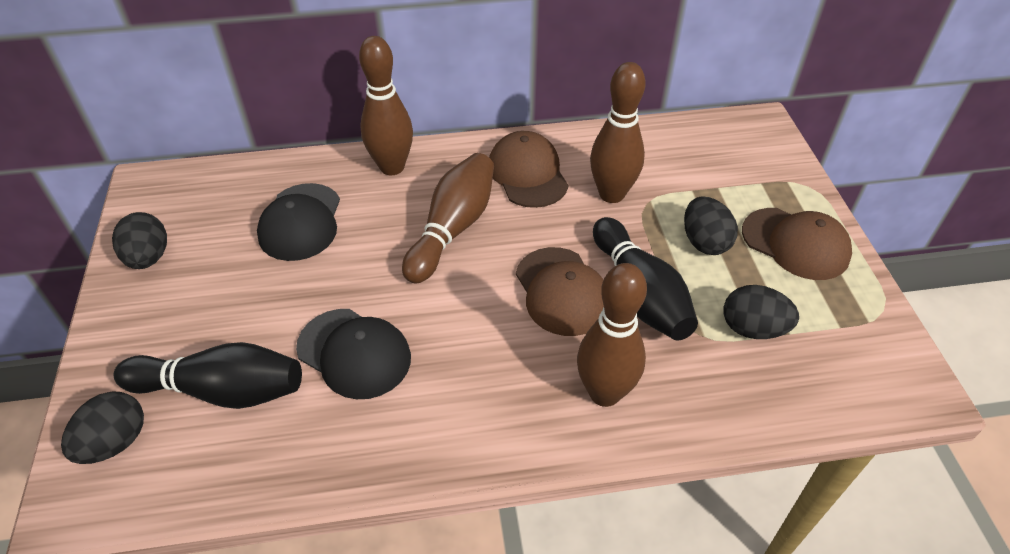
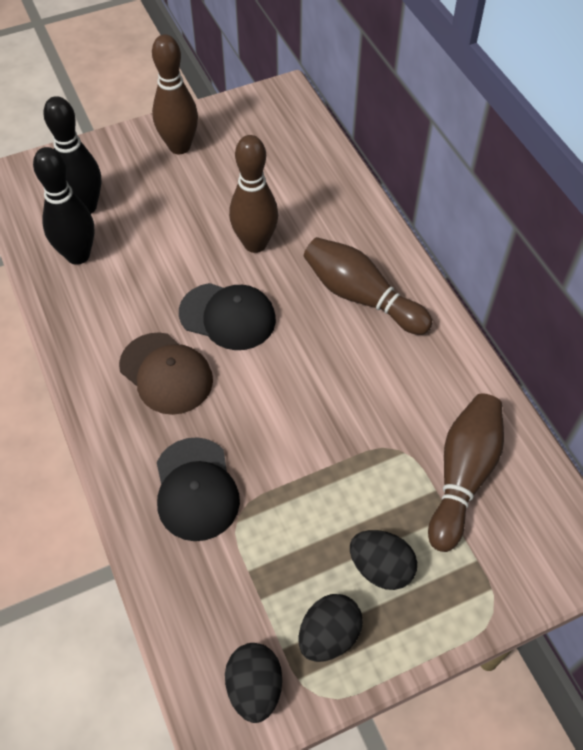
black egg: [61,391,144,464] [112,212,167,269] [684,196,738,255] [724,285,799,339] = 4 -> [225,643,282,723] [298,594,363,662] [350,530,417,590] = 3
brown cap: [489,131,569,208] [516,247,604,336] [742,208,852,280] = 3 -> [119,332,213,415] = 1

